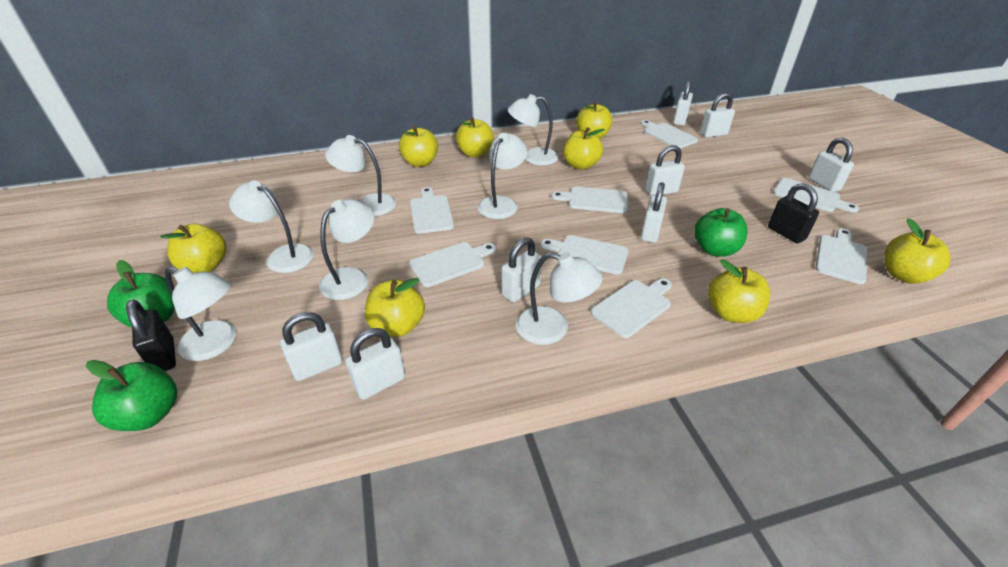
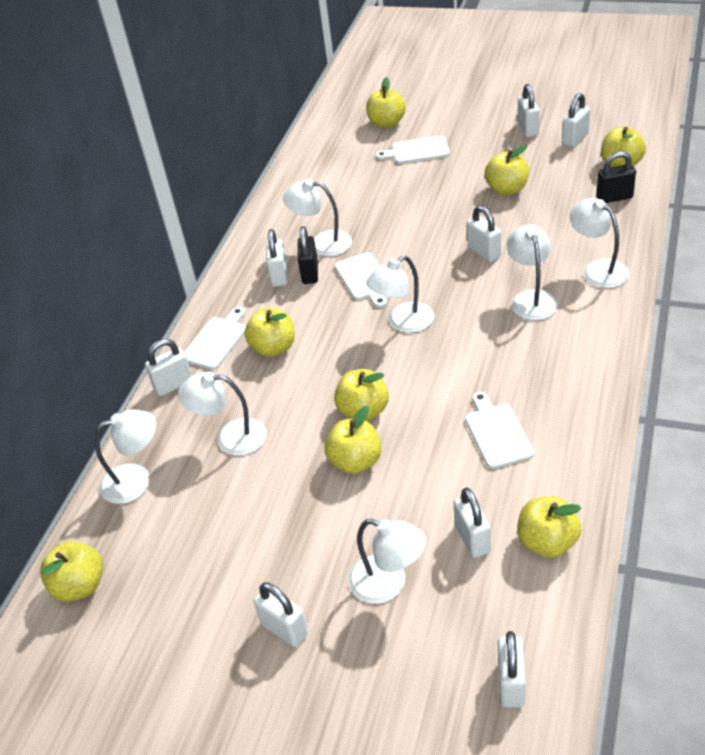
green apple: [86,360,177,431] [107,260,175,328] [695,208,748,257] = 3 -> none = 0
white cutting board: [409,242,496,287] [410,187,454,234] [540,235,629,275] [551,187,628,213] [591,278,672,338] [641,120,698,149] [773,178,859,213] [815,228,867,284] = 8 -> [184,307,246,370] [335,252,387,308] [376,135,450,164] [465,392,534,469] = 4

